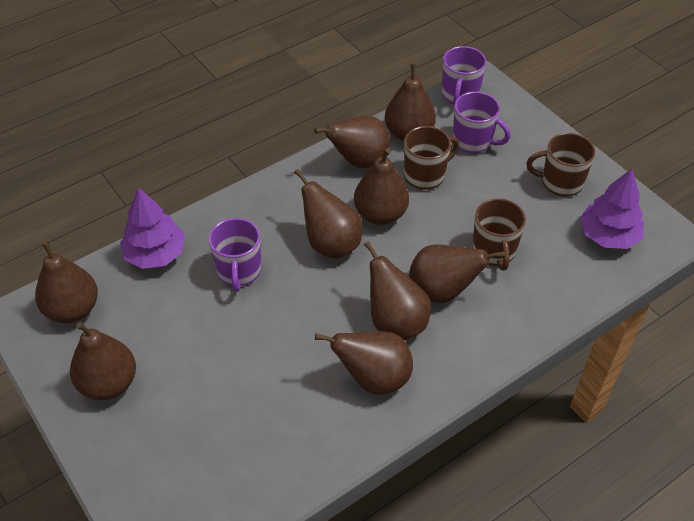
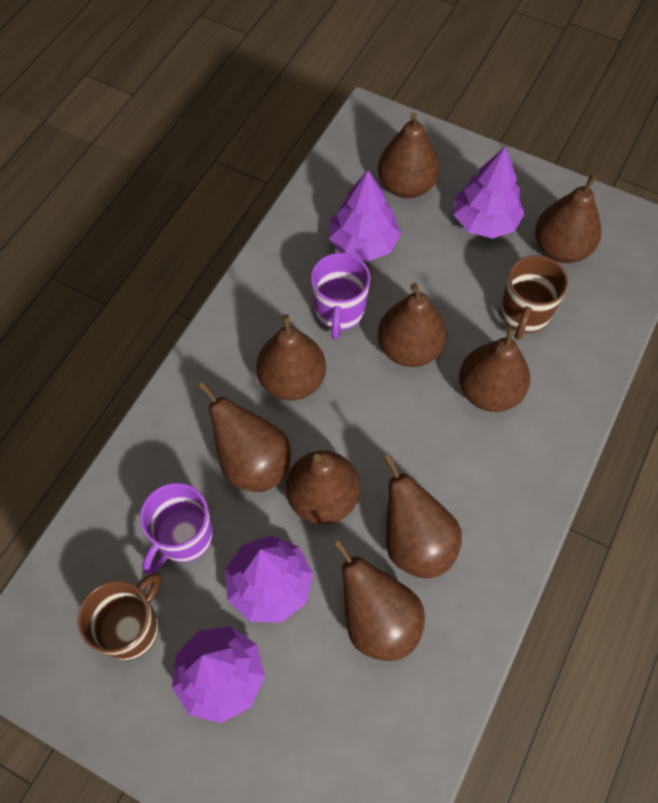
brown mug: [404,126,459,189] [472,198,526,271] [527,133,596,196] = 3 -> [77,572,162,660] [501,255,568,340] = 2
purple mug: [209,218,261,292] [442,46,486,105] [453,92,511,153] = 3 -> [140,483,213,574] [311,253,370,340] = 2
purple tree: [120,187,185,269] [580,169,644,249] = 2 -> [172,627,265,723] [225,536,313,623] [329,170,401,261] [453,146,525,239] = 4

